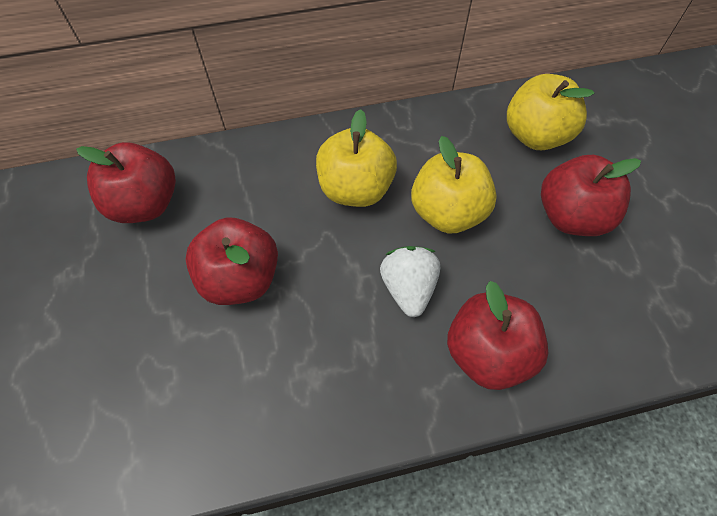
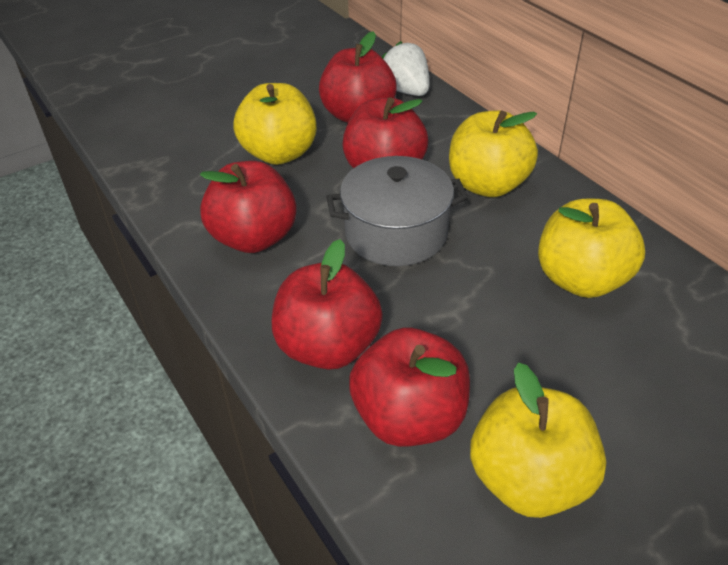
grey pot: none = 0 -> [326,156,468,266] = 1
red apple: [76,142,176,223] [186,217,278,305] [447,281,548,390] [541,155,641,236] = 4 -> [200,161,297,253] [272,239,383,369] [319,31,397,123] [342,97,428,169] [349,328,470,447] = 5
yellow apple: [316,109,397,207] [411,136,497,233] [507,74,594,150] = 3 -> [233,83,317,165] [449,110,538,197] [470,363,606,518] [538,199,645,298] = 4

